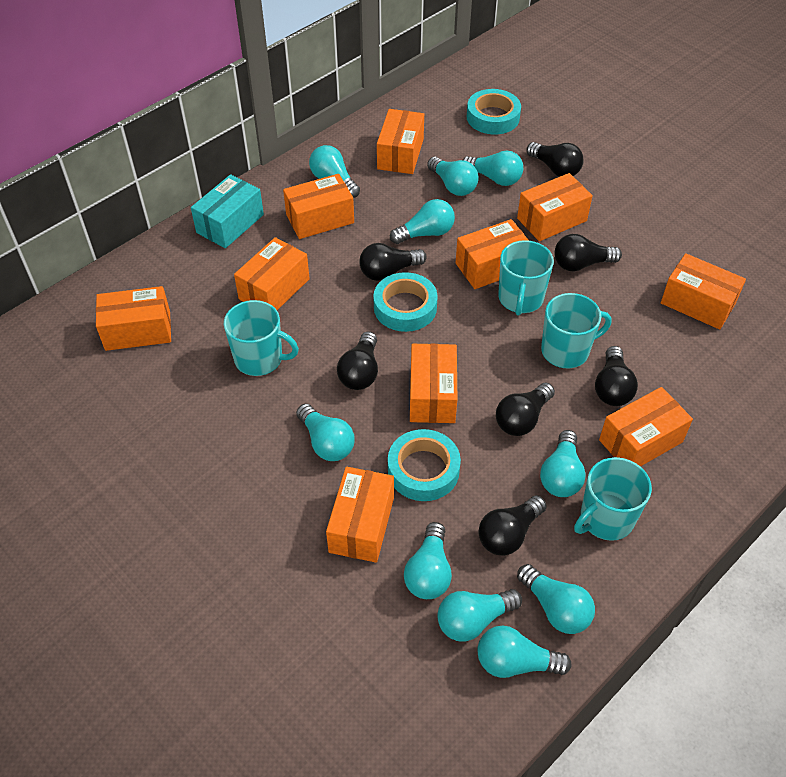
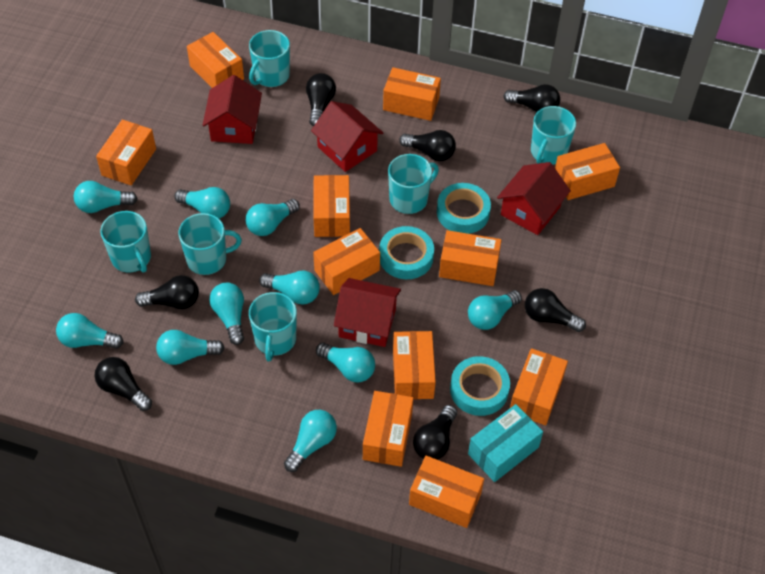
orange box: [96,286,171,351] [234,237,310,310] [283,174,354,239] [326,467,394,563] [377,109,424,174] [410,344,457,423] [456,219,529,289] [517,173,593,241] [599,387,693,467] [661,253,746,330] = 10 -> [96,120,156,186] [187,32,244,88] [313,175,350,237] [313,228,380,295] [363,391,413,467] [383,67,441,121] [393,331,436,400] [409,455,484,528] [439,230,502,286] [510,348,568,425] [555,143,620,200] = 11
red house: none = 0 -> [202,75,262,144] [311,101,383,172] [334,278,401,347] [497,162,571,235] = 4
turquoise mug: [224,300,299,376] [498,240,554,316] [541,293,611,368] [574,457,652,541] = 4 -> [100,211,151,273] [178,213,242,275] [249,30,290,87] [249,292,297,362] [388,154,439,214] [531,106,576,165] = 6

